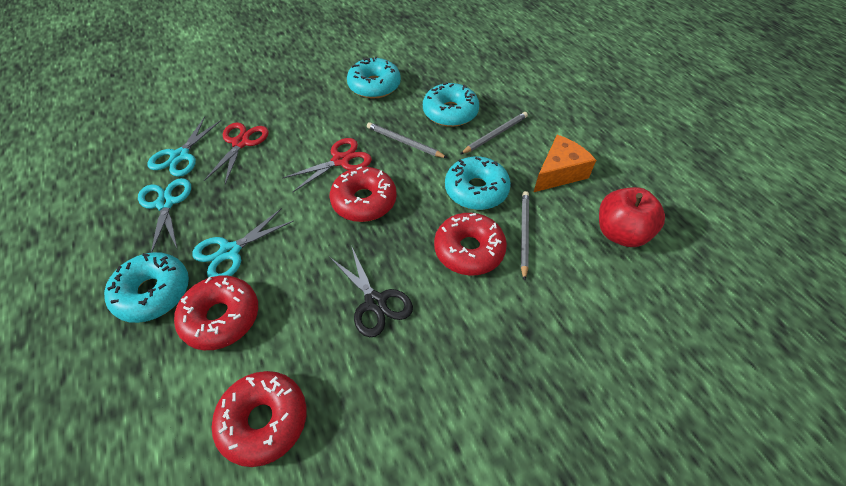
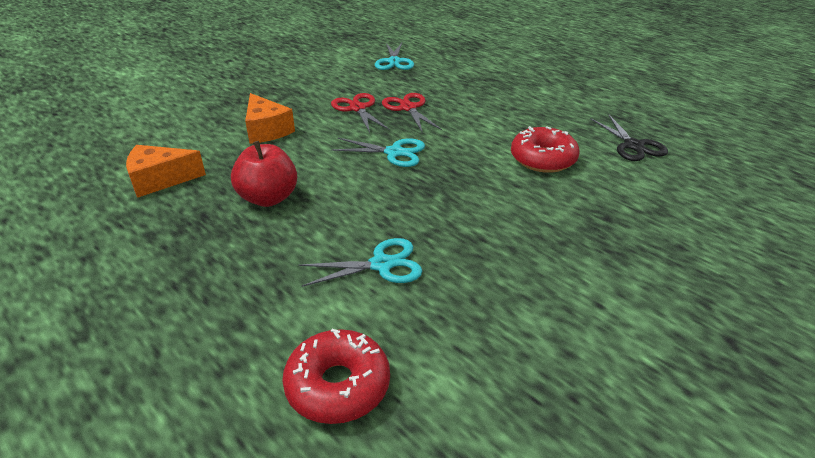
grey pencil: [367,122,447,158] [461,112,528,154] [521,191,529,281] = 3 -> none = 0
orange cheese: [534,135,596,192] = 1 -> [126,145,206,198] [245,93,295,144] = 2
red donut: [174,276,258,350] [212,371,307,467] [330,166,397,222] [434,213,507,275] = 4 -> [282,329,390,424] [511,126,580,173] = 2
turquoise donut: [104,252,189,323] [347,56,401,99] [423,82,479,127] [445,156,511,210] = 4 -> none = 0

